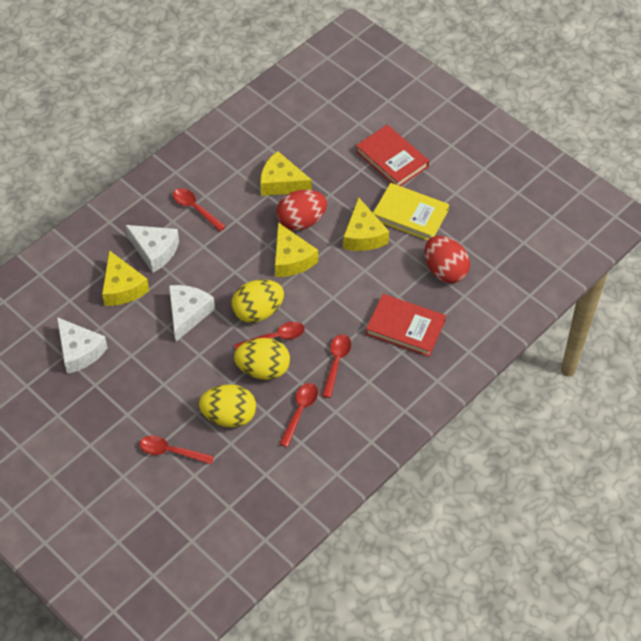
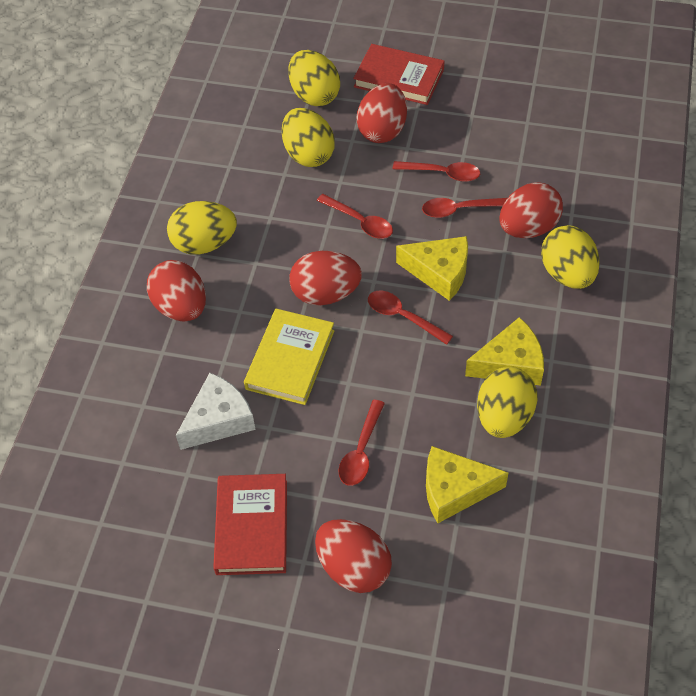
red egg: [276,190,327,231] [425,236,470,283] = 2 -> [147,260,206,322] [289,251,362,305] [315,519,392,593] [357,83,407,143] [499,182,563,238] = 5
white cheese: [57,317,108,374] [125,225,179,273] [169,285,215,342] = 3 -> [176,373,256,450] = 1
yellow cheese: [102,250,149,306] [260,151,312,196] [275,222,318,277] [343,197,389,251] = 4 -> [396,236,468,301] [426,446,508,523] [465,317,544,386] = 3
yellow egg: [199,384,256,428] [231,279,284,323] [234,338,290,380] = 3 -> [167,201,237,255] [282,108,335,167] [288,50,340,106] [477,367,538,438] [541,225,600,289] = 5

